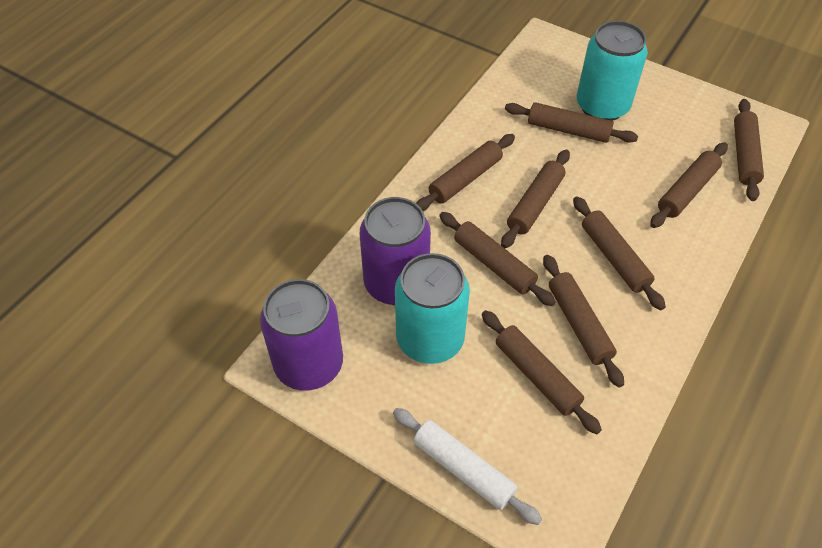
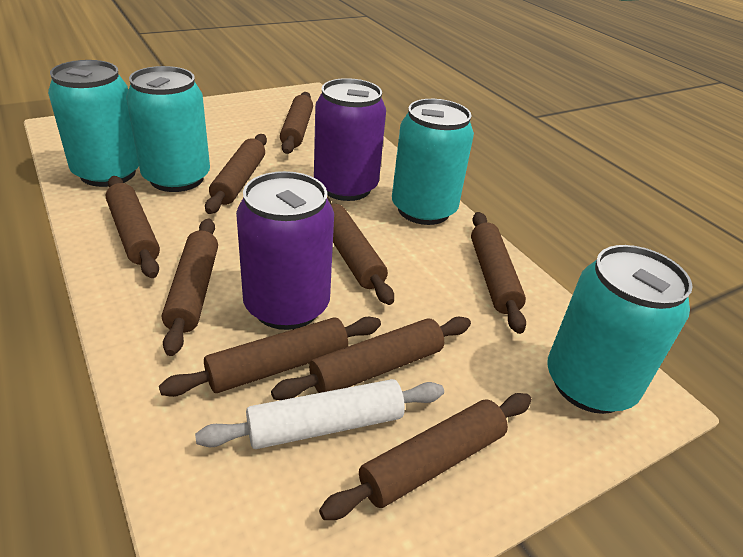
turquoise can: [395,253,470,364] [577,21,648,121] = 2 -> [48,60,139,187] [126,66,210,192] [392,99,474,225] [547,245,693,414] = 4

